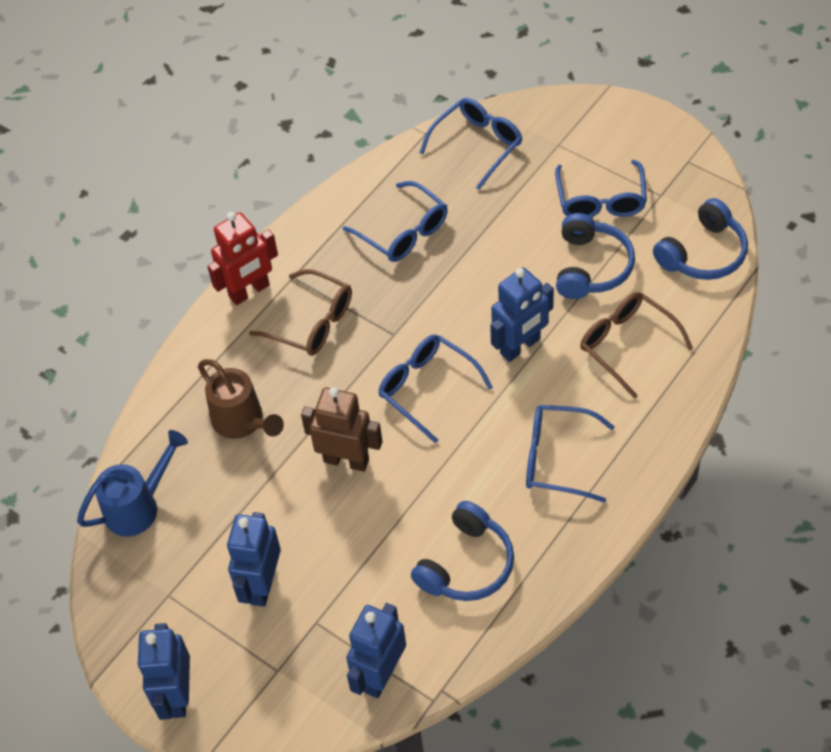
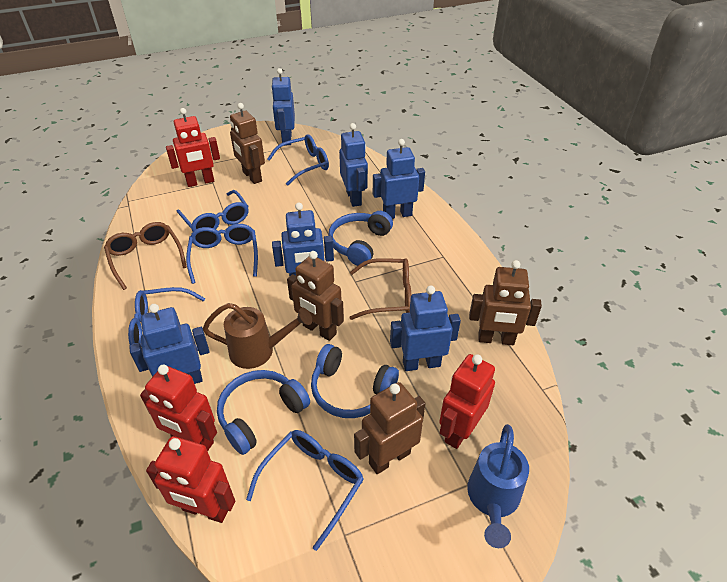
blue robot: [137,623,190,720] [227,512,281,607] [346,603,406,698] [490,267,554,362] = 4 -> [129,304,209,384] [271,68,295,145] [272,203,334,276] [339,123,368,207] [373,139,425,219] [390,285,461,371] = 6
brown robot: [301,387,382,472] = 1 -> [230,103,265,184] [287,251,344,341] [354,382,426,474] [469,260,542,345] = 4
red robot: [207,212,278,305] = 1 -> [140,365,217,451] [146,436,235,523] [166,108,220,187] [439,354,495,449] = 4

